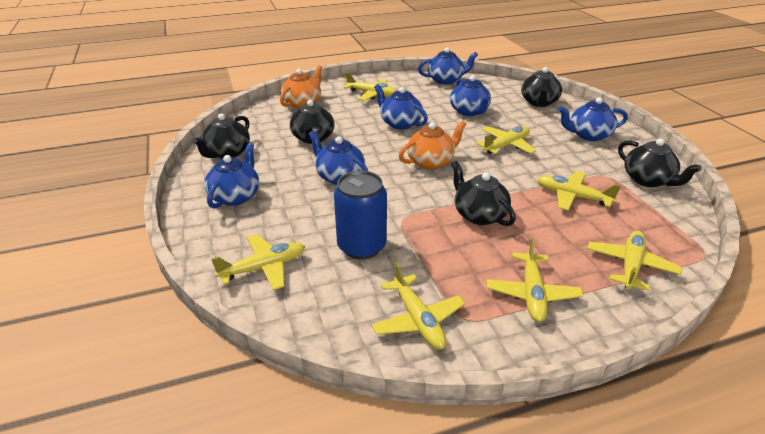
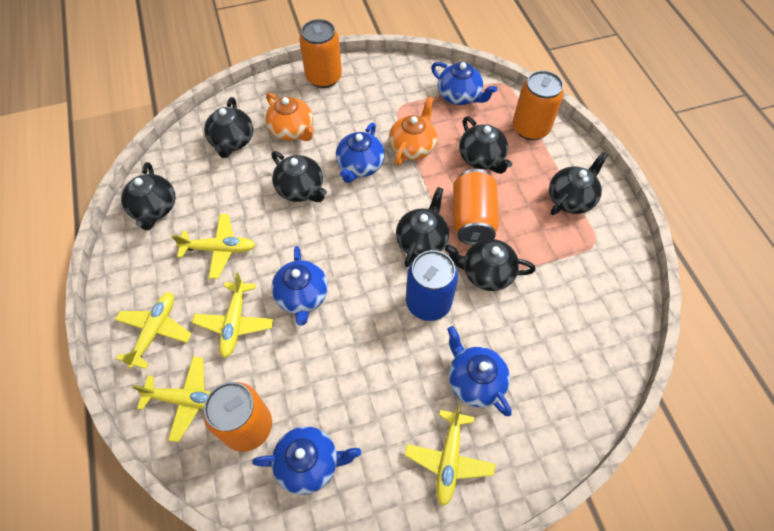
black teapot: [192,113,250,159] [290,100,335,144] [451,161,516,226] [521,67,562,107] [618,138,702,187] = 5 -> [121,162,175,230] [204,97,253,158] [271,151,327,202] [396,187,449,267] [445,239,536,291] [459,116,512,174] [549,152,608,215] = 7
blue teapot: [204,143,259,209] [309,131,368,185] [374,84,428,130] [418,47,478,85] [450,75,491,116] [559,97,628,141] = 6 -> [252,426,361,495] [271,246,328,326] [336,123,385,183] [431,62,497,105] [447,326,512,416] = 5
orange can: none = 0 -> [203,382,272,452] [299,19,342,88] [453,169,499,245] [513,70,564,140] = 4
yellow plane: [211,234,305,290] [343,72,397,101] [372,263,465,349] [476,126,536,154] [487,238,583,322] [537,171,621,211] [587,231,682,291] = 7 -> [115,292,192,369] [132,357,211,442] [171,214,255,279] [192,273,273,358] [404,405,495,506] = 5

